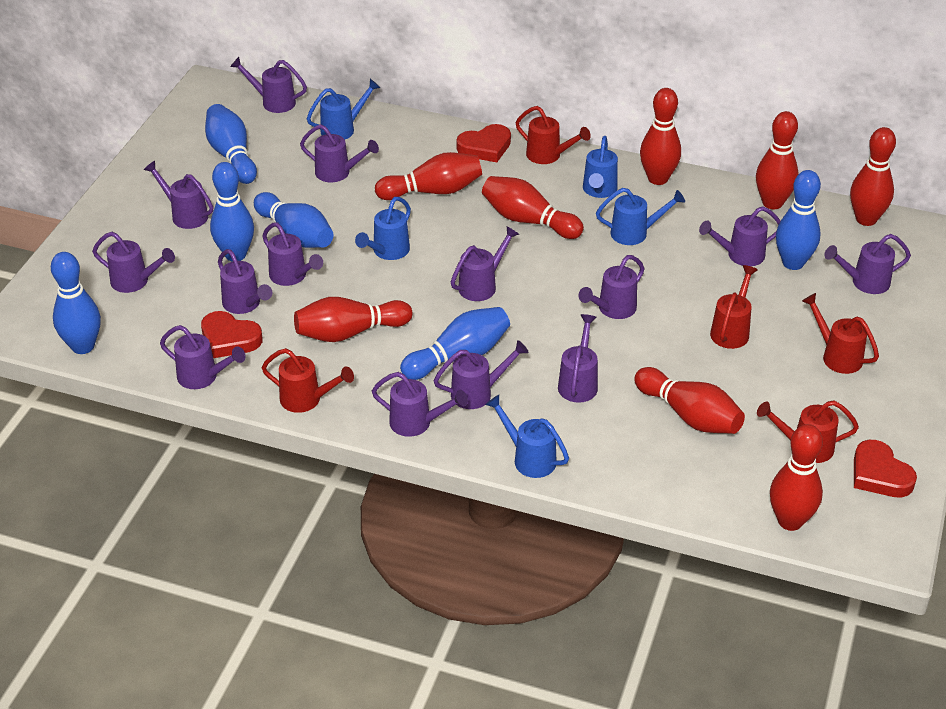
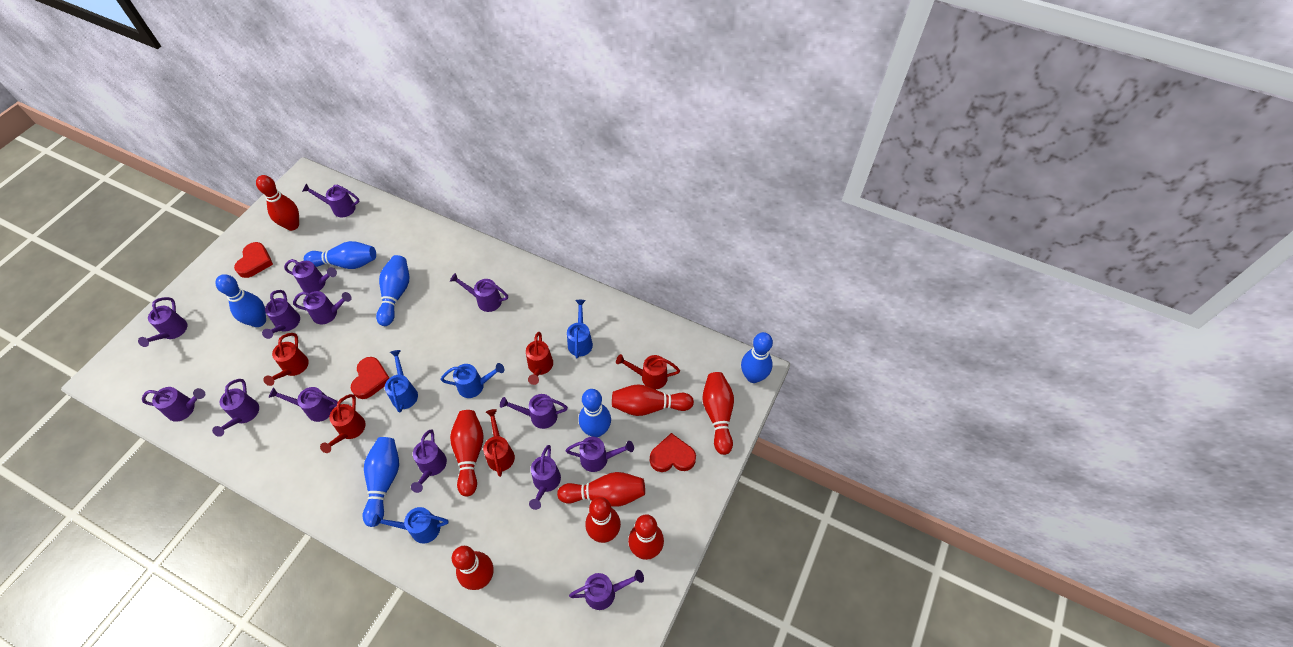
blue watering can: [307,79,380,139] [355,197,411,260] [485,395,569,478] [583,136,618,198] [596,188,685,245] = 5 -> [372,507,448,543] [385,350,418,413] [441,363,504,398] [567,300,593,358] = 4

